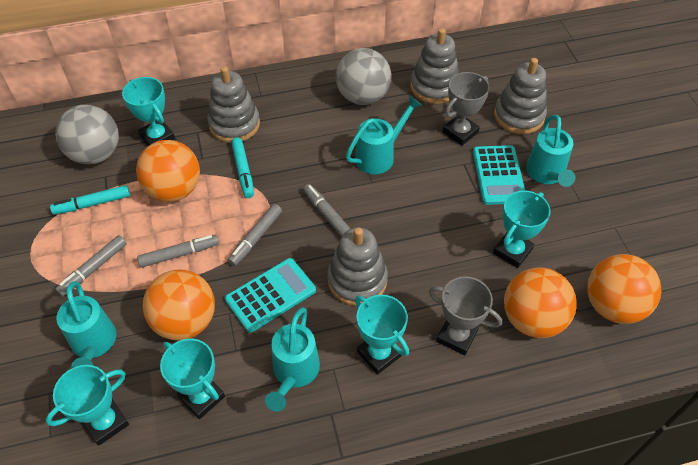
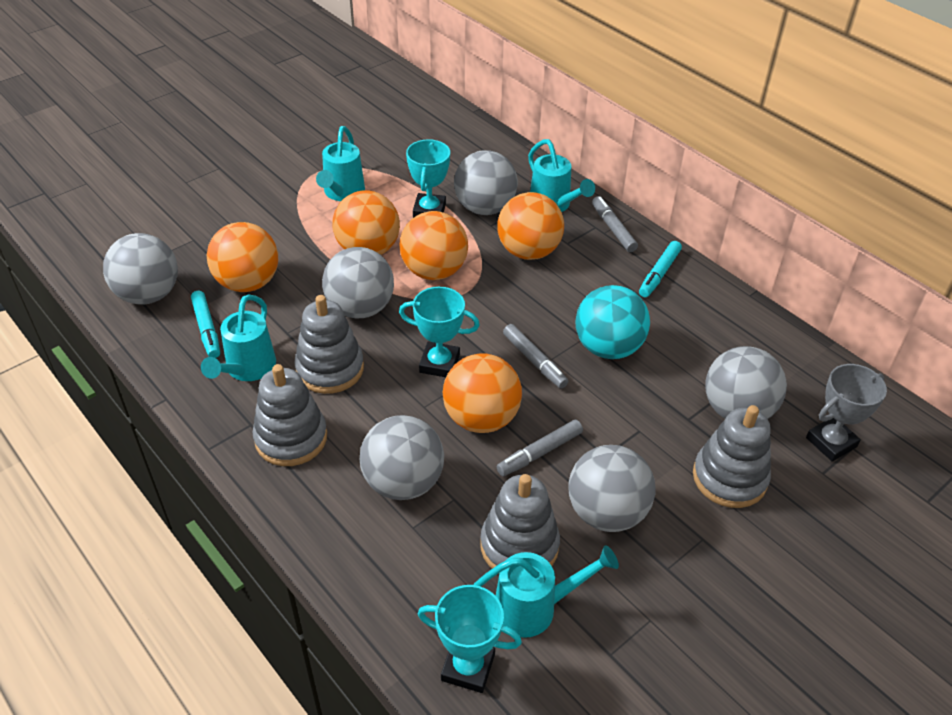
grey ball: [55,105,119,165] [336,48,391,105] = 2 -> [103,233,178,305] [322,247,394,318] [360,415,444,500] [454,150,518,215] [569,445,655,532] [706,346,787,419] = 6
grey marker: [55,235,127,296] [137,235,219,268] [227,204,282,266] [303,184,351,237] = 4 -> [497,420,583,476] [503,324,568,388] [592,196,638,252] = 3
grey trophy: [429,276,502,355] [443,72,490,146] = 2 -> [806,364,887,462] = 1
orange ball: [136,140,200,202] [143,270,215,340] [504,267,577,338] [587,254,661,324] = 4 -> [207,222,278,292] [332,190,400,255] [399,211,468,280] [442,353,522,433] [497,192,564,260] = 5
turquoise ball: none = 0 -> [575,285,650,359] = 1
turquoise calculator: [225,258,316,333] [473,145,525,205] = 2 -> none = 0
turquoise trophy: [46,365,129,446] [122,77,175,146] [160,339,225,419] [355,295,409,375] [493,190,551,268] = 5 -> [399,287,480,377] [406,139,450,218] [418,585,522,693] = 3

